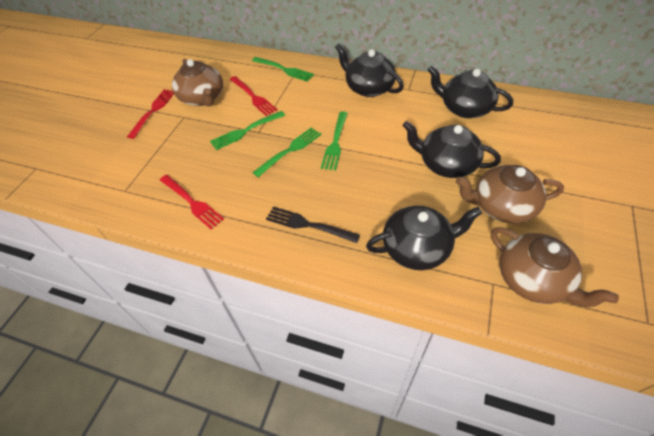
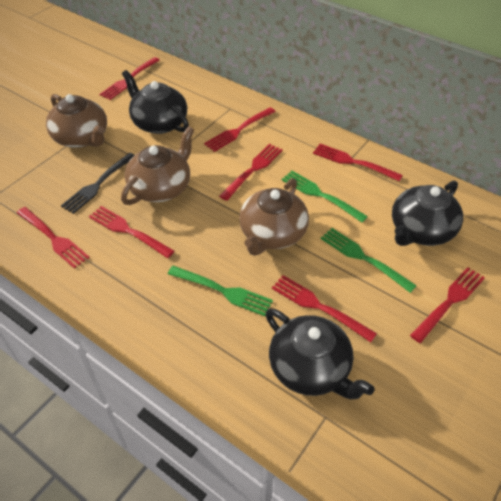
black teapot: [335,43,404,97] [366,205,482,270] [403,121,501,178] [428,65,513,118] = 4 -> [122,70,189,134] [265,308,375,399] [392,181,463,246] = 3
green fork: [210,111,285,150] [252,57,314,82] [252,128,321,177] [321,111,348,171] = 4 -> [168,266,273,316] [282,171,368,222] [321,228,417,293] = 3
red fork: [127,89,174,139] [160,175,224,229] [229,76,277,116] = 3 -> [17,207,90,268] [89,206,174,258] [99,57,160,100] [204,107,276,152] [219,144,283,201] [272,275,377,342] [313,144,403,181] [410,267,485,343] = 8

